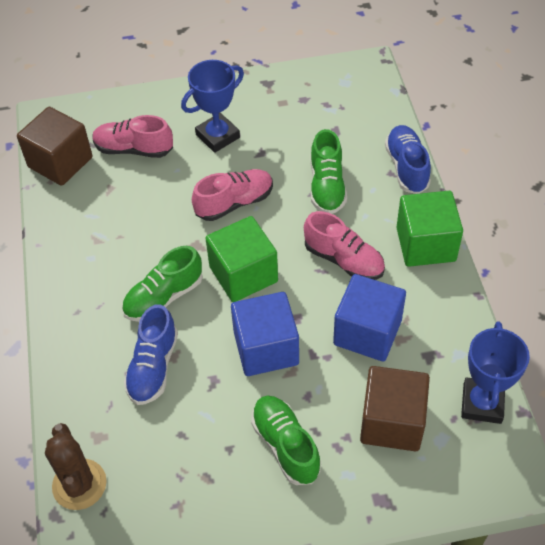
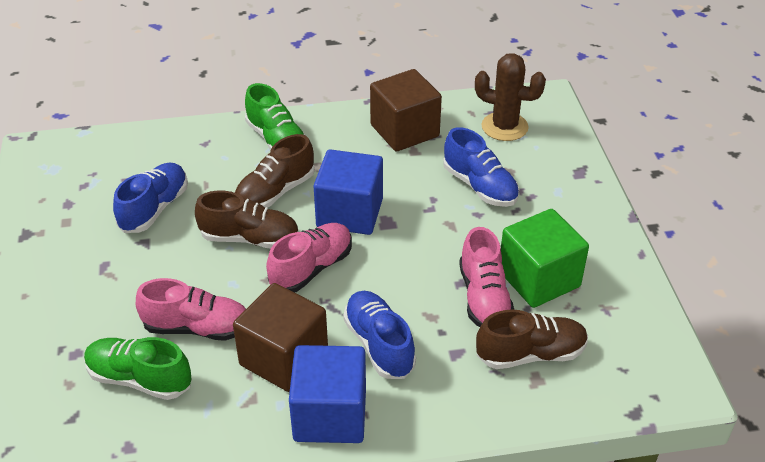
blue shoe: [124,304,178,405] [385,125,431,194] = 2 -> [113,163,188,233] [343,291,416,379] [443,127,519,207] = 3
blue trophy: [181,60,244,153] [461,321,530,424] = 2 -> none = 0
brown shoe: none = 0 -> [195,191,299,248] [235,134,315,208] [476,310,588,369] = 3
green cube: [205,216,278,302] [396,191,463,267] = 2 -> [501,209,589,308] = 1
green shoe: [122,246,203,322] [251,395,321,485] [311,129,347,214] = 3 -> [84,337,191,400] [245,83,305,151] = 2

